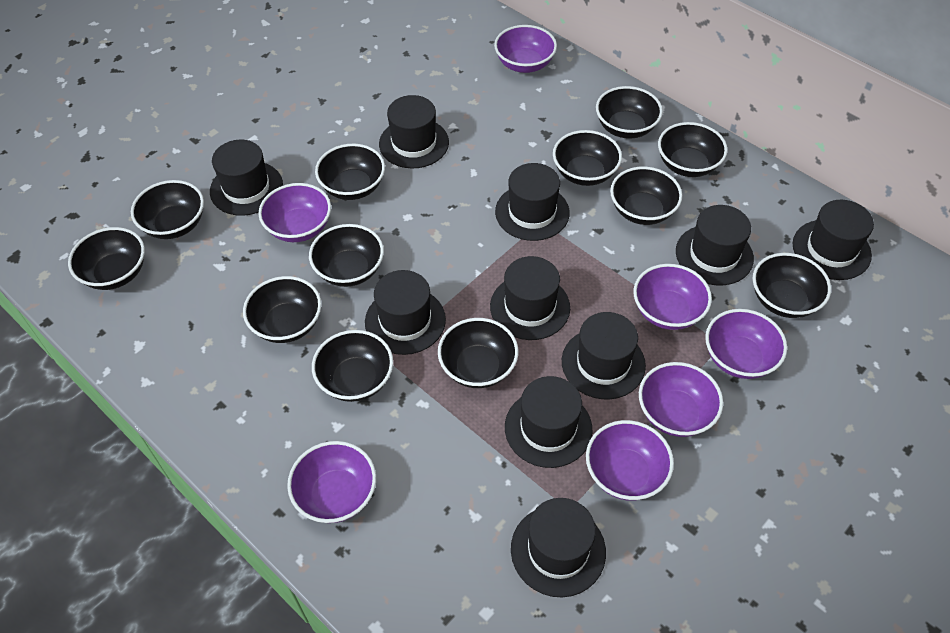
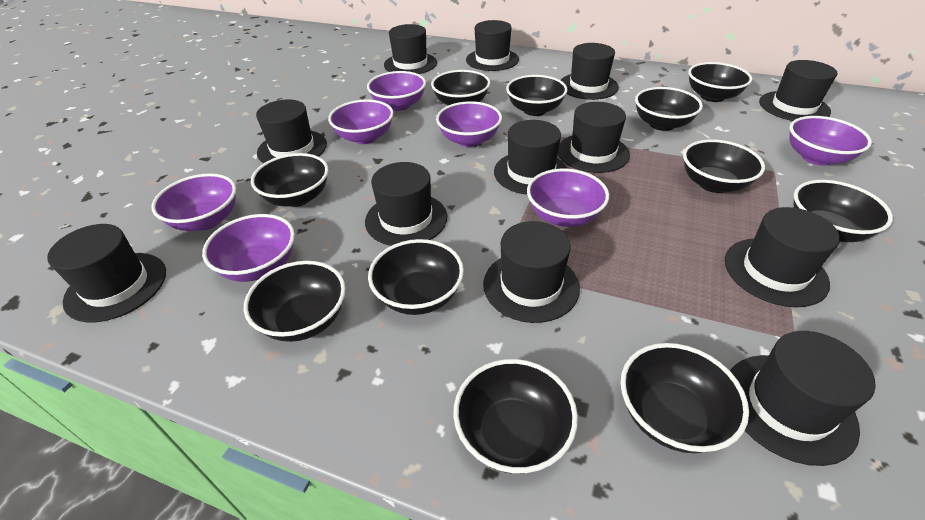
black bowl: [68,227,145,290] [131,180,204,239] [243,276,321,343] [309,224,384,287] [312,330,393,402] [315,144,385,200] [438,318,518,388] [553,130,622,186] [596,86,663,139] [610,167,682,225] [658,122,728,177] [753,253,831,318] = 12 -> [244,261,346,342] [251,153,328,207] [368,239,464,315] [431,70,490,105] [454,359,578,474] [506,75,568,116] [621,343,749,453] [635,87,703,131] [683,139,765,193] [688,62,752,102] [794,180,893,242] = 11
black hat: [210,140,283,216] [365,270,446,355] [379,95,449,168] [490,256,570,340] [495,163,570,241] [505,376,592,468] [511,498,606,597] [562,312,646,399] [676,205,754,286] [793,200,874,280] = 10 -> [47,224,166,323] [256,99,327,163] [365,162,447,246] [384,24,437,74] [466,20,519,71] [483,221,580,323] [494,120,568,195] [558,102,630,173] [561,43,619,100] [725,207,840,307] [730,331,876,466] [759,60,837,121] = 12

